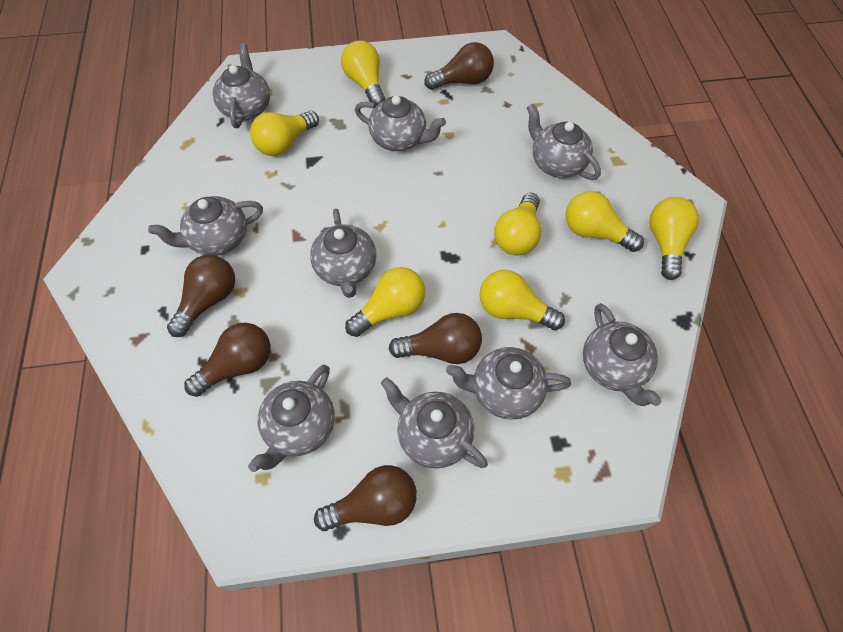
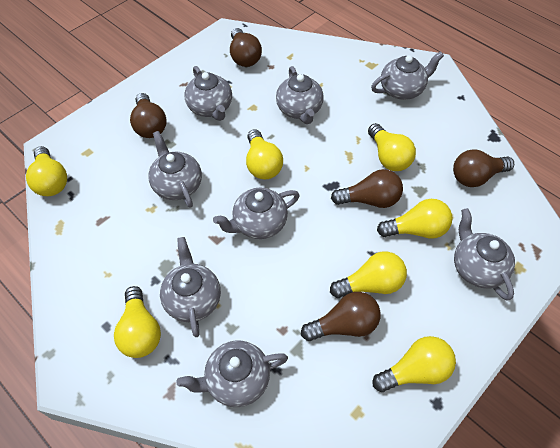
grey teapot: [148,196,263,256] [213,43,270,128] [248,364,335,472] [310,209,376,298] [355,96,446,151] [381,377,488,469] [446,347,571,420] [527,104,601,180] [583,303,661,406] = 9 -> [148,131,202,208] [160,237,221,337] [176,340,288,407] [184,66,232,121] [213,187,300,239] [276,66,324,124] [371,51,444,100] [454,208,515,301] = 8

